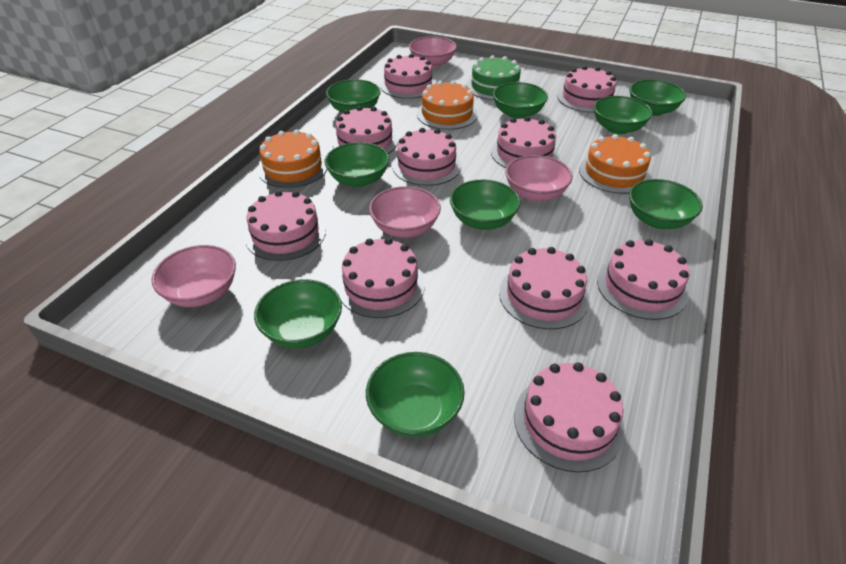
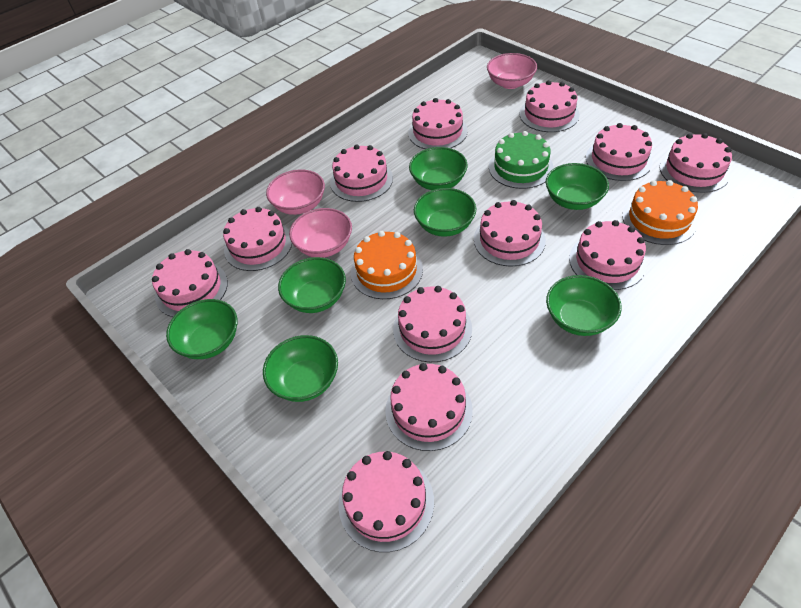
green bowl: [254,279,342,348] [325,142,389,187] [326,79,381,113] [366,352,465,437] [450,180,520,230] [493,82,548,119] [593,96,652,135] [629,79,686,116] [629,179,703,229] = 9 -> [166,299,237,359] [263,335,338,402] [278,257,346,313] [409,147,468,190] [414,188,476,237] [546,163,609,210] [546,275,622,336] = 7
orange cake: [258,129,327,188] [417,81,478,130] [579,134,651,194] = 3 -> [351,231,423,299] [622,180,698,245] = 2
pink bowl: [151,245,236,307] [369,186,441,238] [409,36,457,68] [505,155,573,202] = 4 -> [266,169,325,215] [289,208,352,258] [487,53,537,89] = 3
pink cake: [245,190,326,261] [332,106,398,154] [337,238,425,318] [380,54,436,99] [392,128,461,186] [491,116,559,168] [499,247,589,329] [514,362,625,472] [557,66,616,113] [597,239,689,320] = 10 -> [152,249,228,317] [223,207,292,271] [330,144,393,202] [338,451,434,552] [385,363,473,451] [393,286,472,362] [408,98,468,149] [474,200,546,267] [520,80,580,132] [569,220,647,290] [586,123,653,181] [659,133,732,193] = 12

